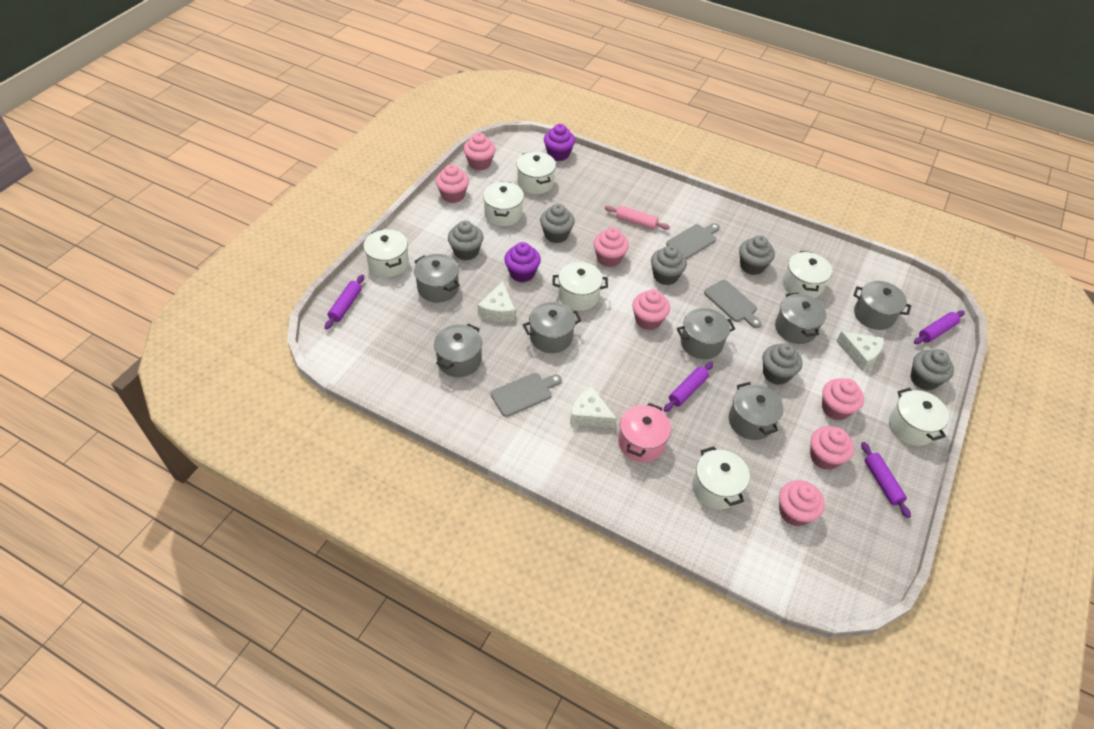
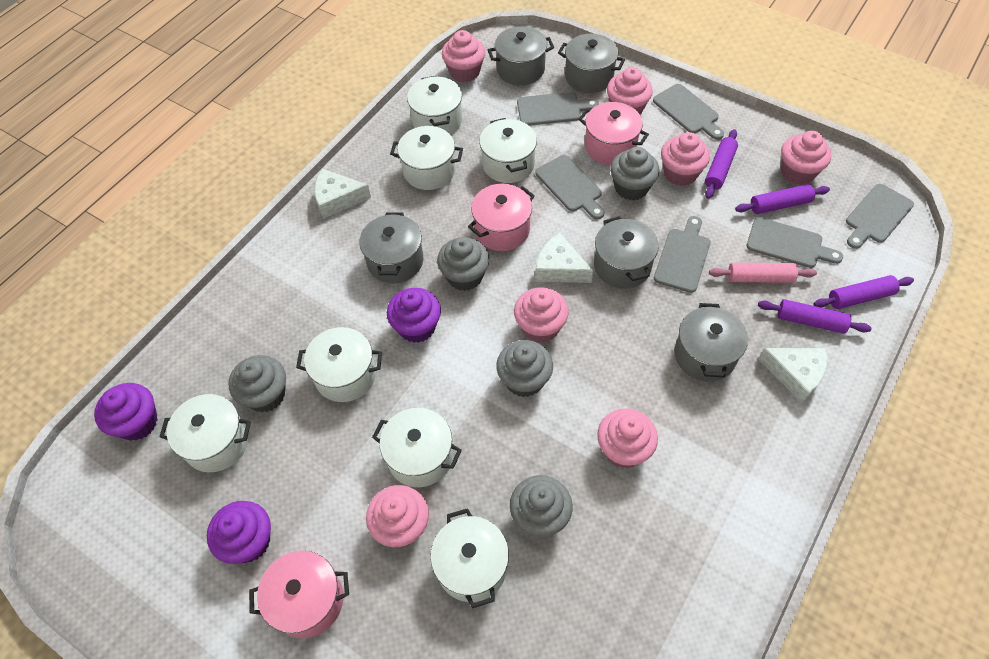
grey cupcake: [448,220,483,260] [540,204,575,243] [651,245,687,285] [739,235,775,275] [762,343,802,385] [910,349,954,390] = 6 -> [228,355,286,412] [437,237,490,291] [496,340,553,397] [510,475,573,537] [610,147,660,201] = 5
grey cutting board: [491,373,562,417] [666,223,720,259] [704,280,762,328] = 3 -> [517,92,599,125] [535,155,604,219] [653,84,724,140] [654,216,711,293] [747,217,843,268] [846,184,914,249] = 6
grey pot: [414,254,460,303] [434,324,482,377] [523,302,581,353] [677,308,735,359] [729,382,783,440] [775,292,826,344] [853,281,911,330] = 7 -> [359,212,423,283] [488,26,554,85] [558,34,625,93] [594,216,659,289] [674,303,748,382] = 5
pink pot: [618,403,671,462] = 1 -> [249,551,349,638] [468,184,535,251] [578,102,649,165] = 3
purple cupcake: [504,242,541,282] [544,124,575,161] = 2 -> [94,383,158,441] [207,501,271,564] [387,288,441,343] = 3

